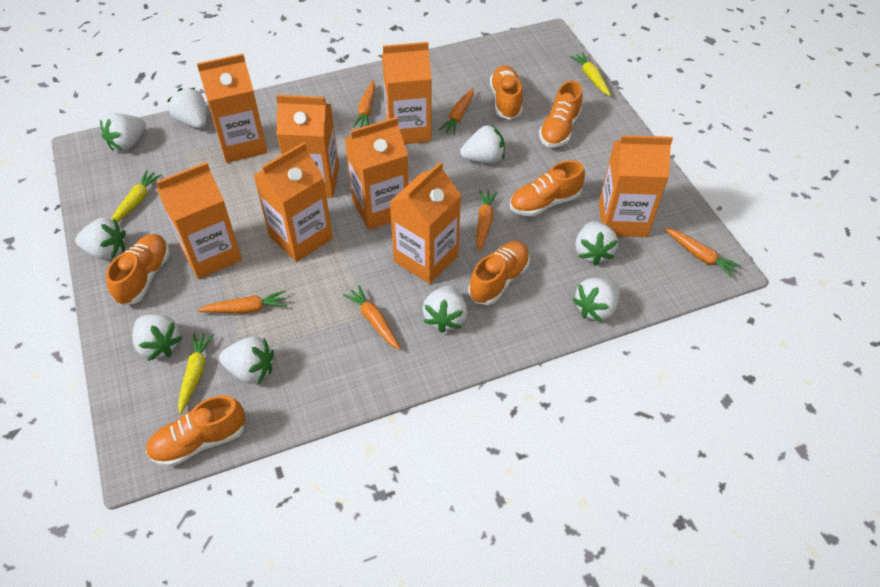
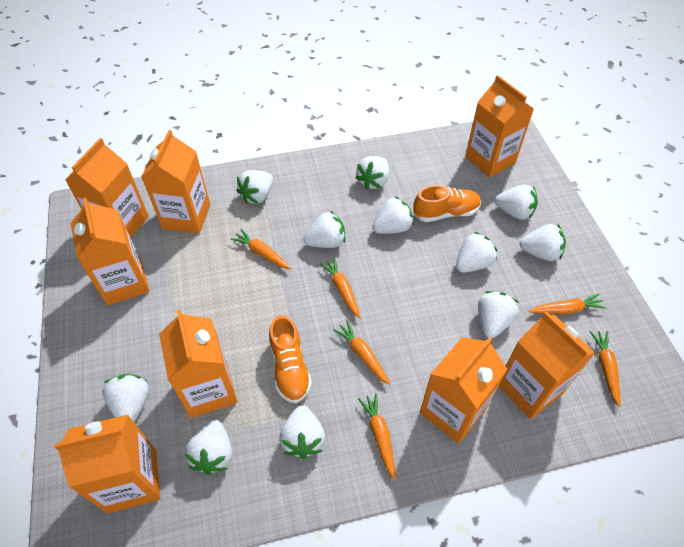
orange shoe: [106,234,170,306] [146,395,246,467] [468,241,530,305] [490,65,523,120] [510,160,585,217] [539,80,583,148] = 6 -> [269,315,312,403] [413,185,481,222] = 2
white strawberry: [75,218,126,260] [100,113,146,151] [132,314,182,361] [167,88,207,128] [219,336,274,384] [422,285,467,333] [460,125,505,163] [572,278,620,322] [575,221,618,266] = 9 -> [103,374,149,422] [185,420,232,475] [236,170,273,204] [279,405,325,459] [303,211,346,248] [356,156,389,190] [372,196,414,234] [456,232,498,273] [478,291,519,338] [495,185,538,220] [519,224,566,261] = 11
yellow carrot: [111,170,162,223] [178,333,214,415] [570,52,611,96] = 3 -> none = 0

